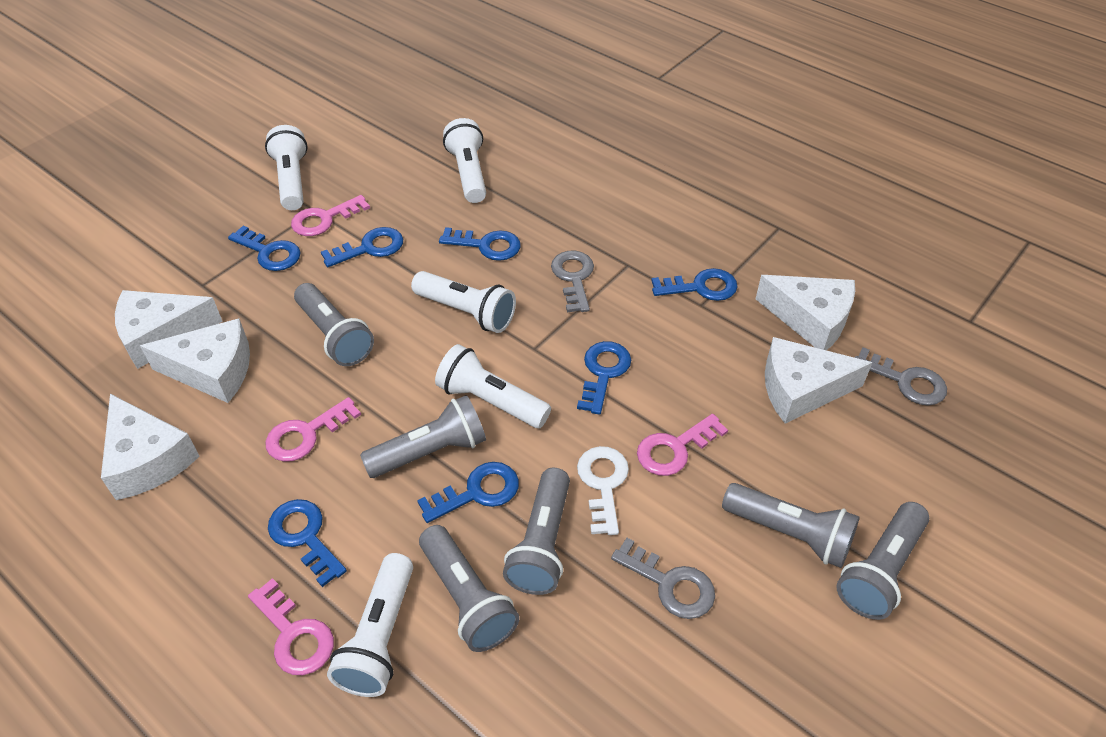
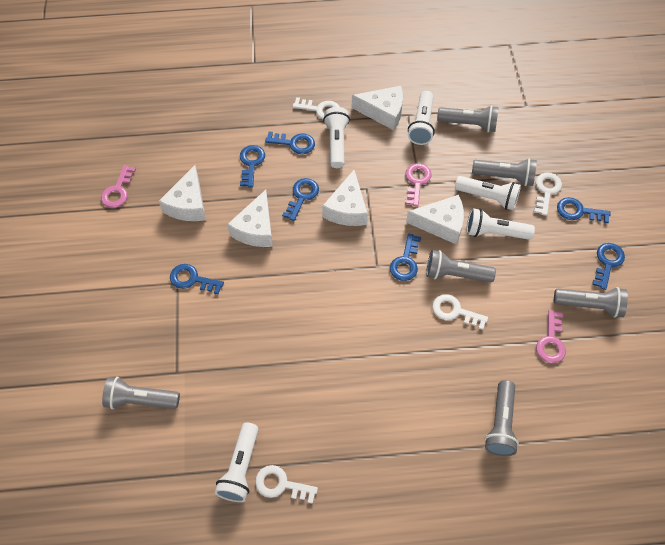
grey key: [551,251,594,313] [611,538,715,619] [855,347,947,406] = 3 -> none = 0
pink key: [248,578,334,675] [265,397,361,462] [291,195,370,236] [637,414,728,476] = 4 -> [101,165,136,208] [405,163,432,206] [536,310,566,363] = 3
white key: [577,446,629,535] = 1 -> [255,465,318,504] [293,97,340,119] [432,294,488,330] [534,173,562,216] = 4

